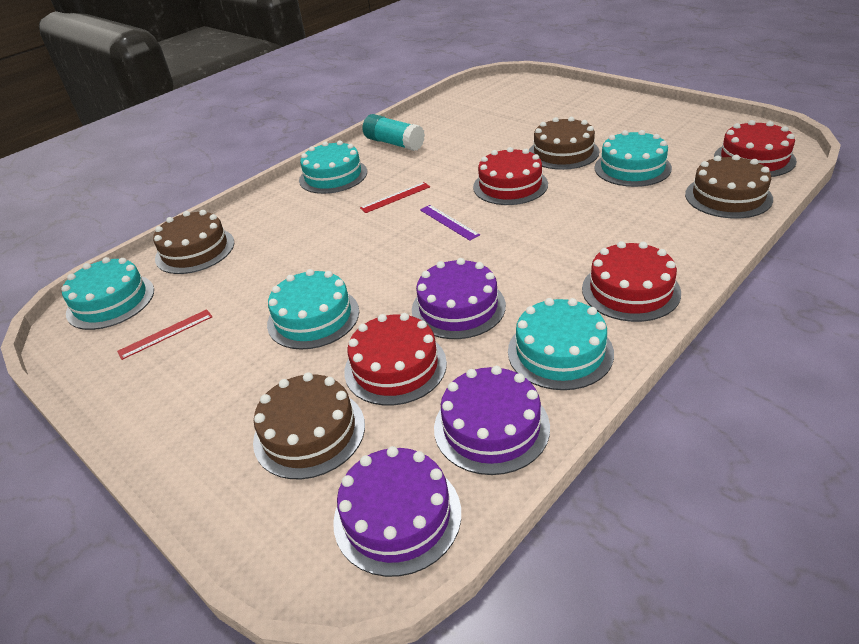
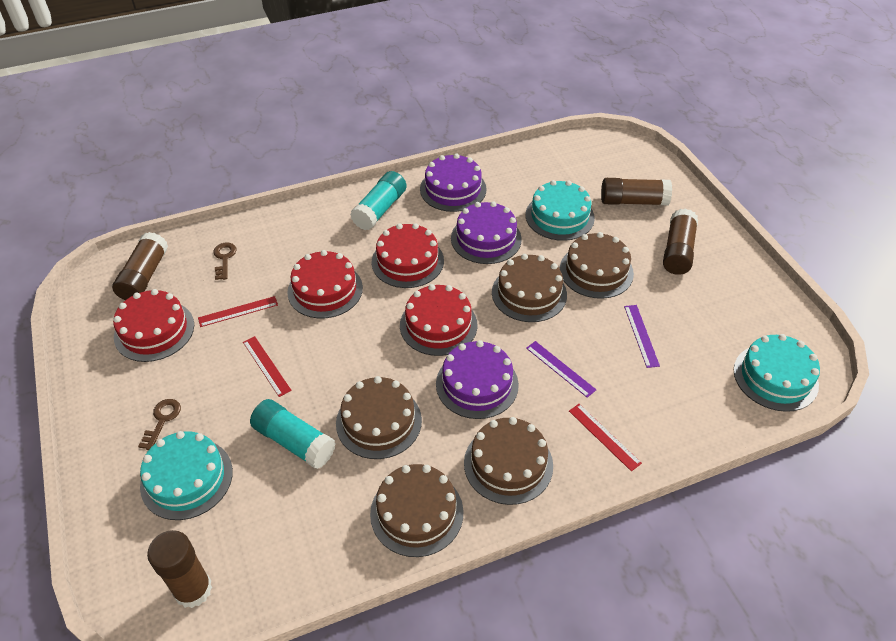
brown cake: [153,210,234,274] [253,373,365,479] [529,117,600,170] [685,155,773,219] = 4 -> [336,376,422,459] [370,464,463,557] [464,417,553,505] [492,254,567,322] [560,232,634,299] = 5
brown glue stick: none = 0 -> [112,232,168,300] [147,530,212,608] [601,178,672,205] [663,208,698,275] = 4
brown key: none = 0 -> [138,399,181,450] [213,243,236,280] = 2
purple ruler: [420,205,480,241] = 1 -> [526,341,596,398] [624,305,660,368] = 2
red ruler: [117,309,212,360] [360,182,430,213] = 2 -> [198,296,278,327] [243,336,292,397] [569,404,642,471] = 3
turquoise cake: [61,257,154,330] [267,269,359,349] [299,141,367,194] [508,298,614,390] [594,130,672,187] = 5 -> [140,431,233,520] [526,180,595,241] [734,334,820,412] = 3
turquoise glue stick: [363,114,425,151] = 1 -> [250,399,336,469] [350,171,407,230] = 2

